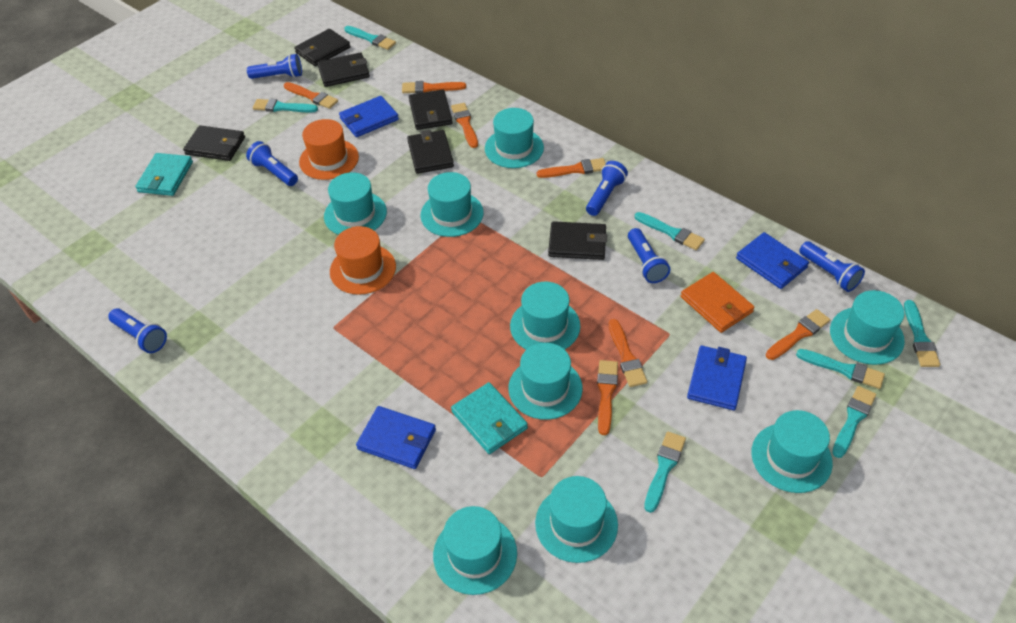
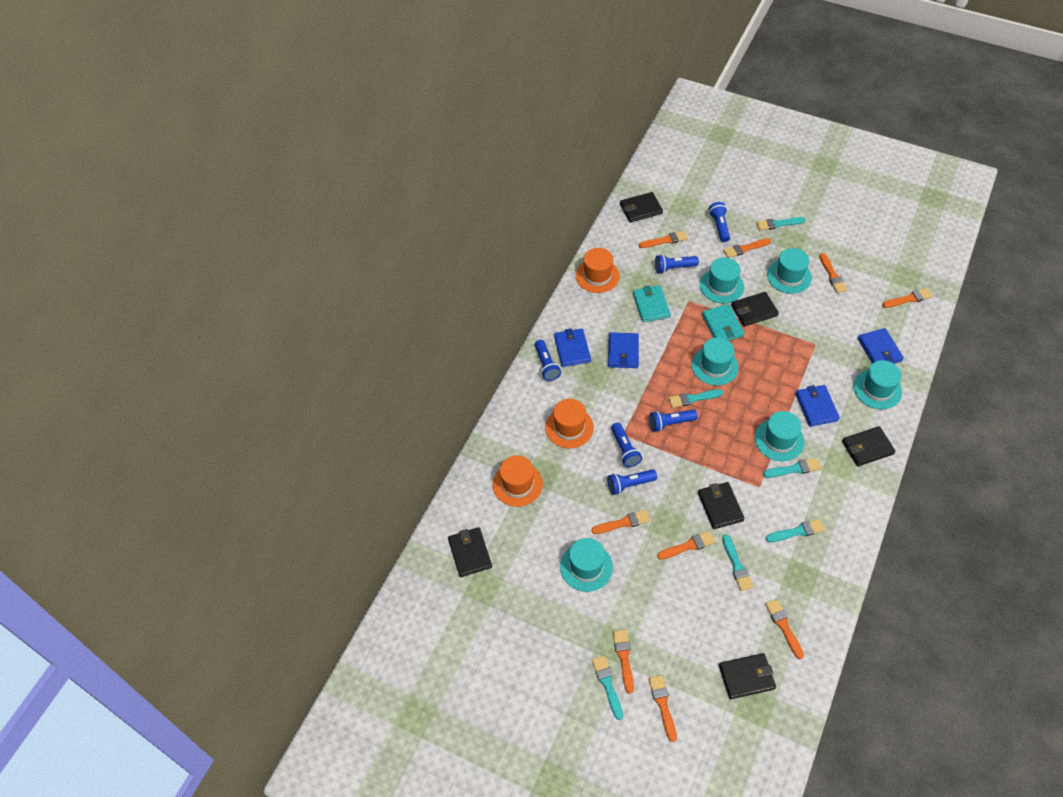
orange brush: [284,82,338,109] [402,81,466,94] [451,103,478,148] [537,158,606,178] [597,360,618,435] [609,319,647,387] [766,309,830,360] = 7 -> [591,510,650,534] [613,629,634,694] [639,231,688,248] [648,675,677,742] [657,531,715,560] [723,238,771,258] [765,599,804,659] [819,253,847,293] [882,288,933,308] = 9
orange hat: [299,119,359,180] [330,226,396,295] = 2 -> [493,455,543,507] [545,399,594,448] [576,248,620,293] = 3
orange wallet: [681,272,754,333] = 1 -> none = 0
turquoise brush: [253,99,318,112] [344,26,396,50] [635,212,705,250] [644,431,686,513] [796,349,885,389] [832,386,876,458] [904,300,940,367] = 7 -> [592,655,623,720] [668,389,723,408] [722,534,753,591] [756,217,806,231] [763,458,821,478] [766,519,825,542] = 6
turquoise hat: [324,172,387,235] [420,172,484,237] [433,506,517,595] [485,108,544,168] [508,343,583,420] [510,282,580,350] [535,476,618,563] [751,410,833,493] [830,290,905,365] = 9 -> [560,538,613,592] [691,337,739,386] [700,258,744,303] [755,411,804,461] [767,248,812,294] [853,360,902,409] = 6

